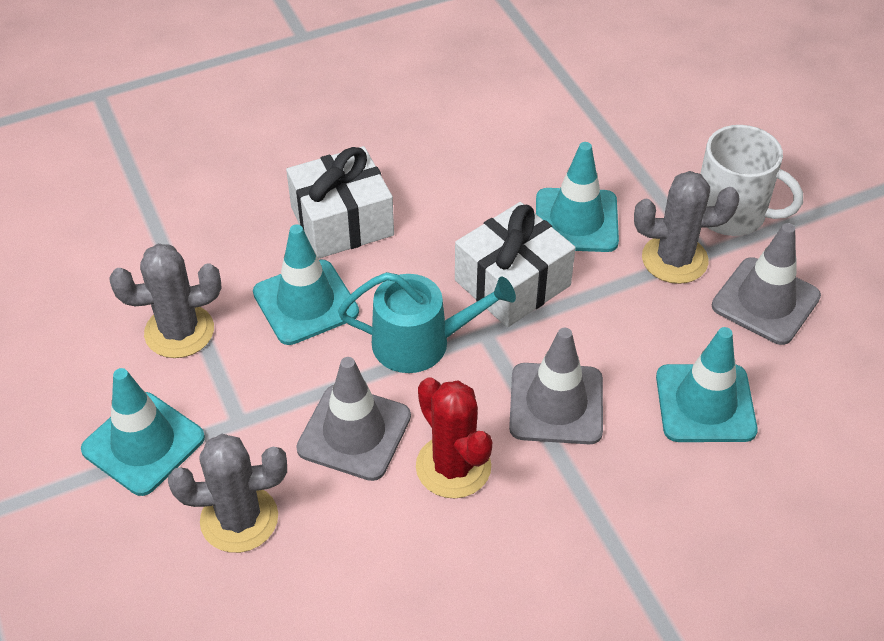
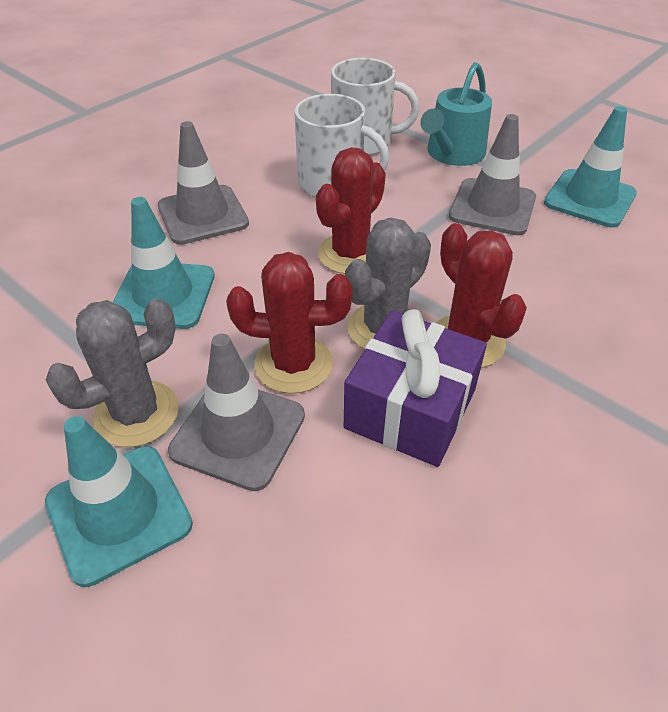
grey cactus: [109,244,221,358] [168,434,287,553] [634,171,740,284] = 3 -> [46,298,179,447] [345,218,431,350] = 2
purple gift: none = 0 -> [344,309,487,467] = 1
red cactus: [416,377,492,498] = 1 -> [226,252,353,394] [316,147,386,274] [436,223,527,368] = 3
turquoise traffic cone: [81,368,205,496] [253,224,359,345] [536,142,619,252] [656,327,758,442] = 4 -> [45,416,193,587] [112,197,215,329] [544,106,637,227] = 3
white gift: [286,146,394,259] [455,202,576,327] = 2 -> none = 0
white mug: [700,125,803,236] = 1 -> [294,94,390,197] [331,58,419,155] = 2

